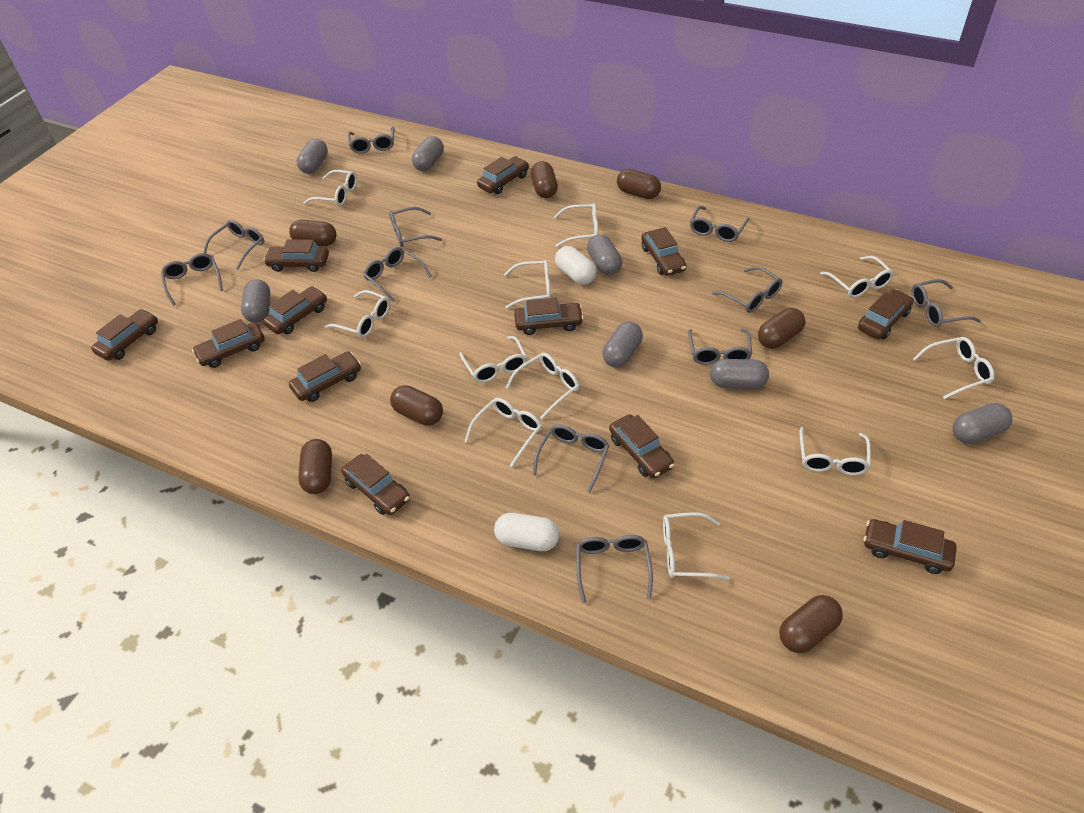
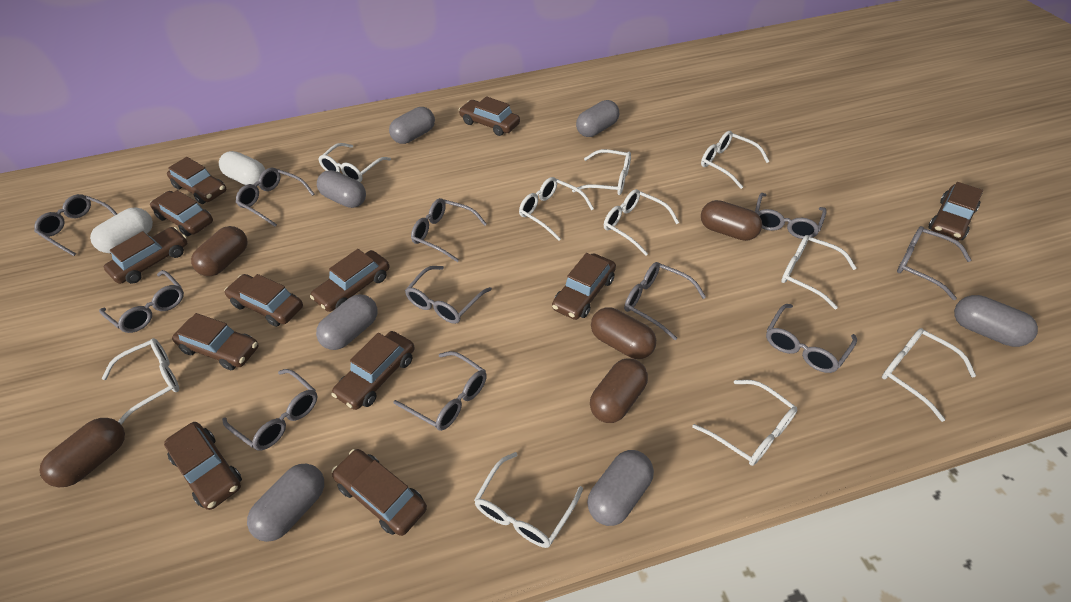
brown capsule: [289,220,336,247] [298,439,332,494] [390,385,443,426] [531,161,558,198] [617,169,661,199] [758,308,805,349] [780,595,843,653] = 7 -> [40,418,125,487] [191,226,248,276] [590,358,648,423] [591,308,656,359] [701,200,762,241] = 5
white glasses: [303,170,357,206] [324,290,390,338] [460,336,527,383] [465,398,542,467] [504,260,551,309] [506,353,579,419] [554,203,599,247] [663,512,730,580] [799,427,871,475] [820,256,894,298] [913,337,994,399] = 11 -> [102,338,179,425] [318,143,391,182] [474,452,583,548] [519,177,594,241] [572,149,631,195] [604,189,679,256] [692,380,797,466] [701,131,770,189] [781,235,856,309] [882,328,976,422] = 10

